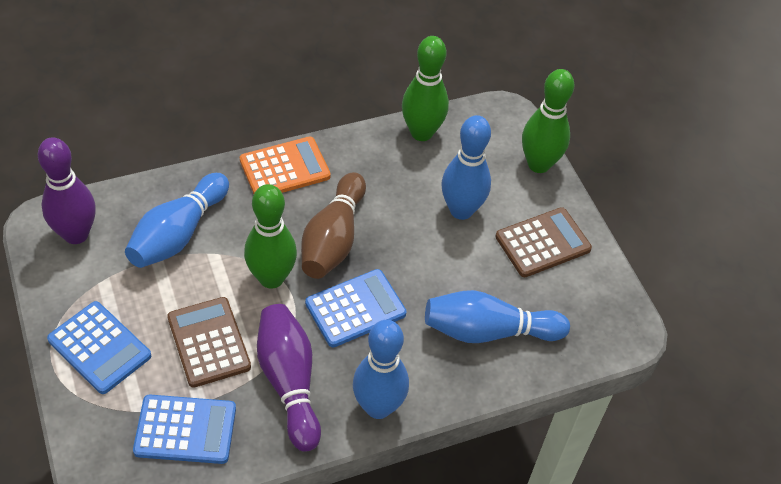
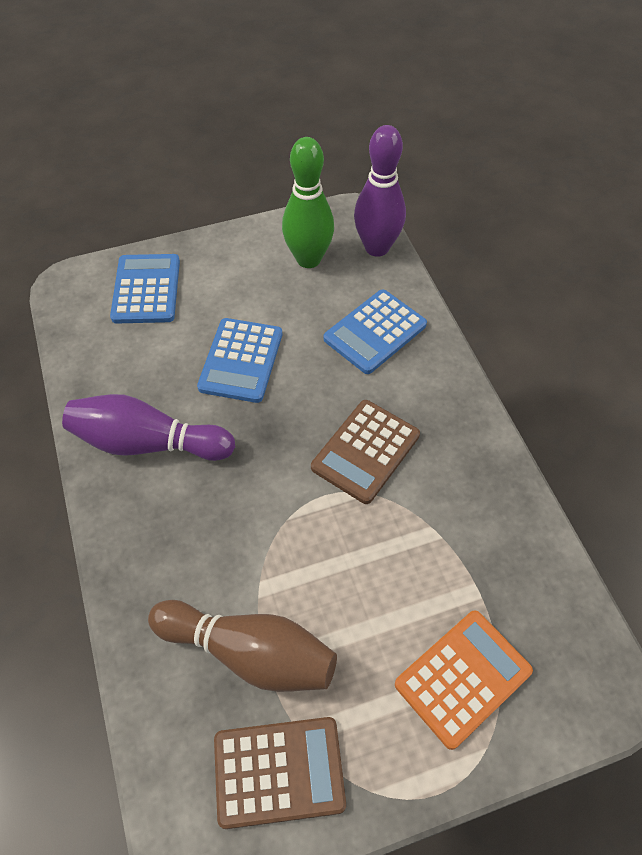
blue bowling pin: [125,173,229,268] [353,320,409,419] [425,290,570,343] [441,115,491,220] = 4 -> none = 0
green bowling pin: [244,184,297,289] [402,36,449,141] [522,69,574,173] = 3 -> [282,137,334,268] = 1

